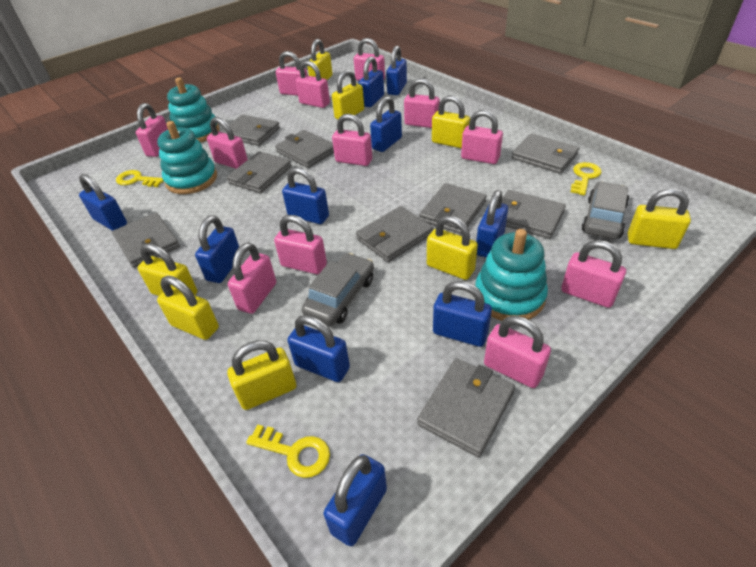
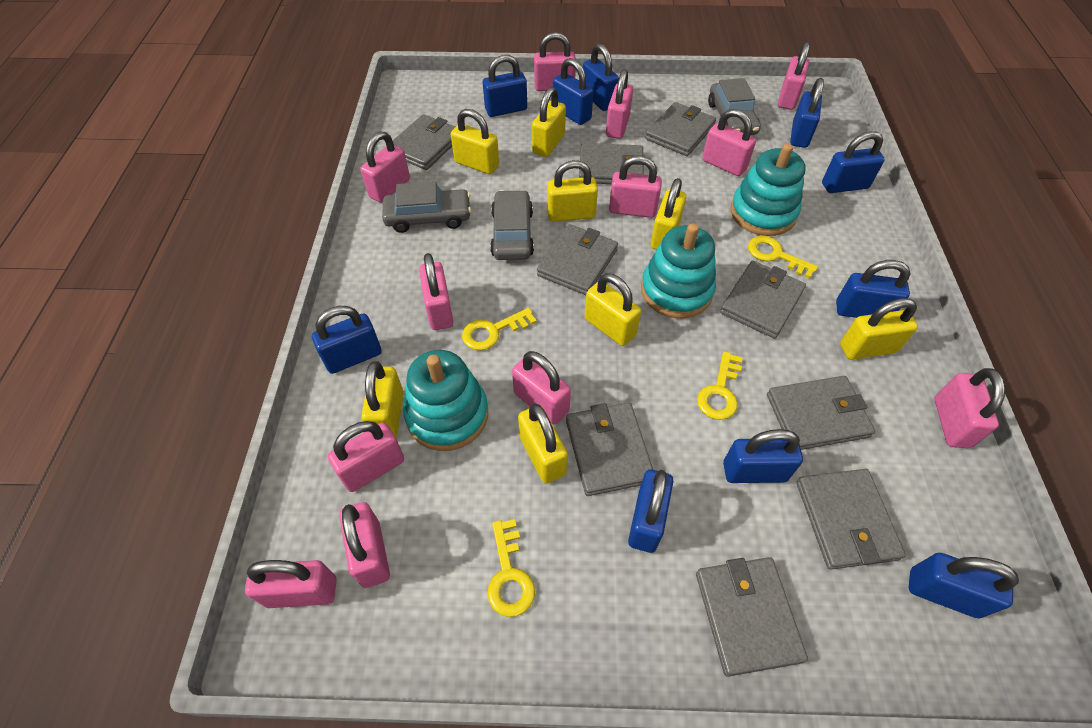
grey car: [302,253,374,326] [581,182,629,239] = 2 -> [382,181,471,233] [490,190,534,260] [708,78,761,135] = 3
yellow key: [116,170,164,187] [246,424,330,478] [571,162,602,195] = 3 -> [462,308,537,351] [487,519,535,617] [697,351,743,420] [748,236,818,279] = 4

